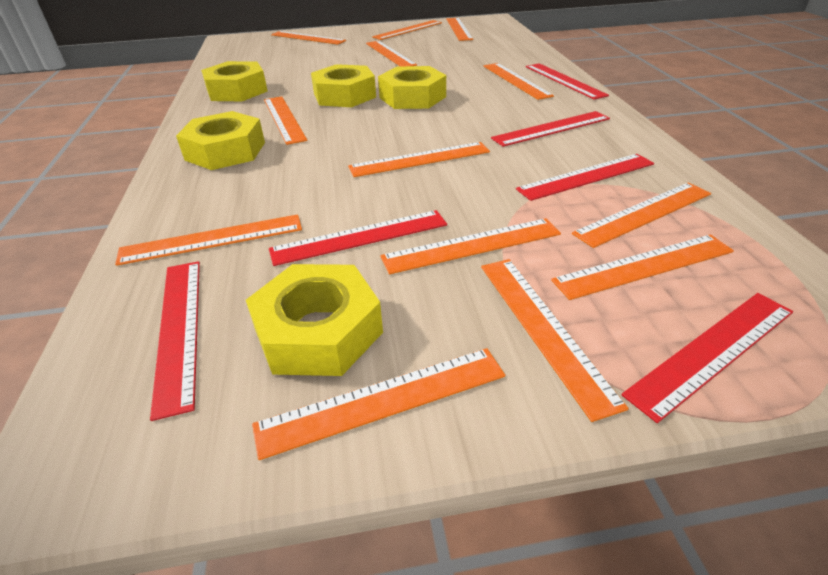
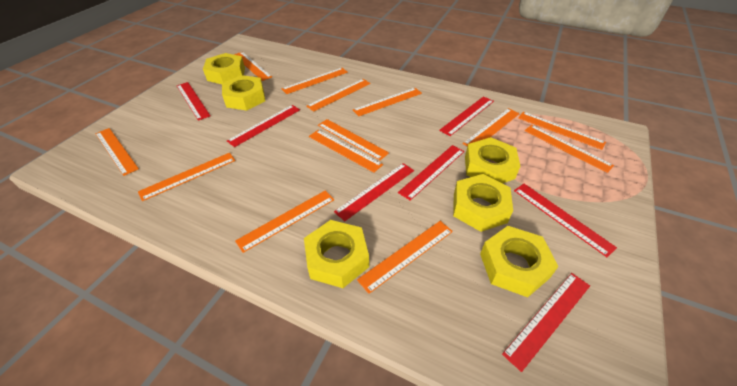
red ruler: [150,261,200,421] [269,210,447,266] [491,111,610,147] [516,154,654,201] [526,63,609,100] [621,293,793,423] = 6 -> [177,82,210,121] [227,105,300,147] [334,163,414,221] [398,145,464,201] [439,96,494,136] [502,273,590,372] [514,184,617,257] = 7
yellow nut: [176,111,265,170] [201,61,268,101] [246,264,383,376] [311,64,376,107] [378,66,446,109] = 5 -> [203,53,245,84] [222,75,265,111] [304,220,369,288] [453,174,513,232] [465,137,520,183] [480,226,559,297] = 6

